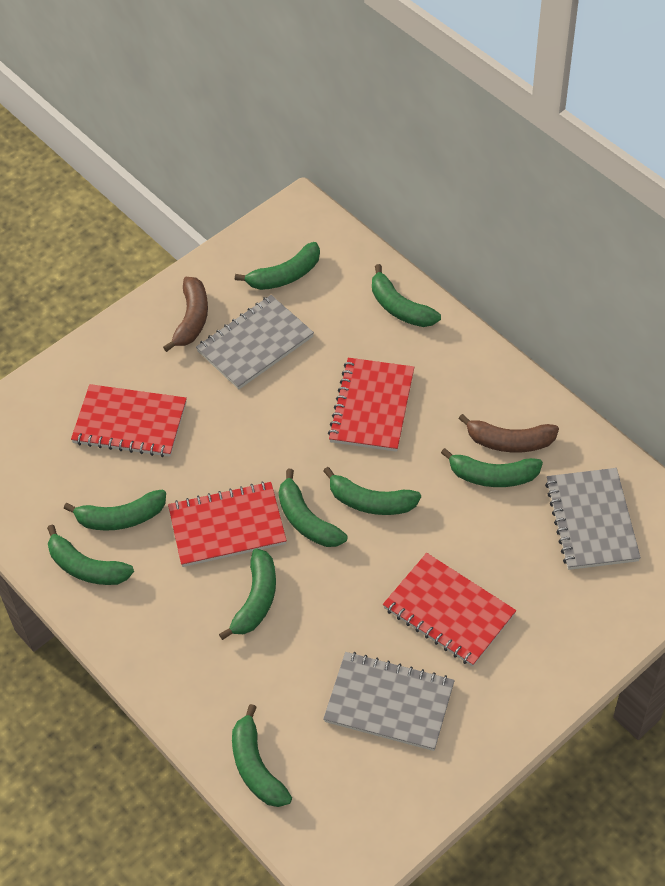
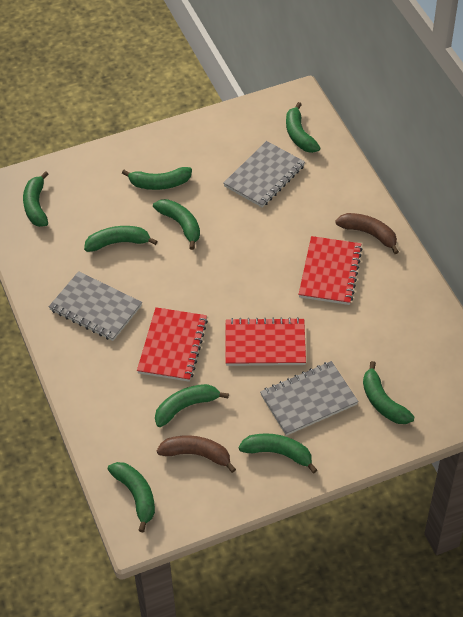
red notebook: [71,384,187,457] [168,482,287,567] [328,358,414,452] [383,553,516,667] = 4 -> [137,307,208,382] [226,317,306,366] [298,236,363,305] = 3

